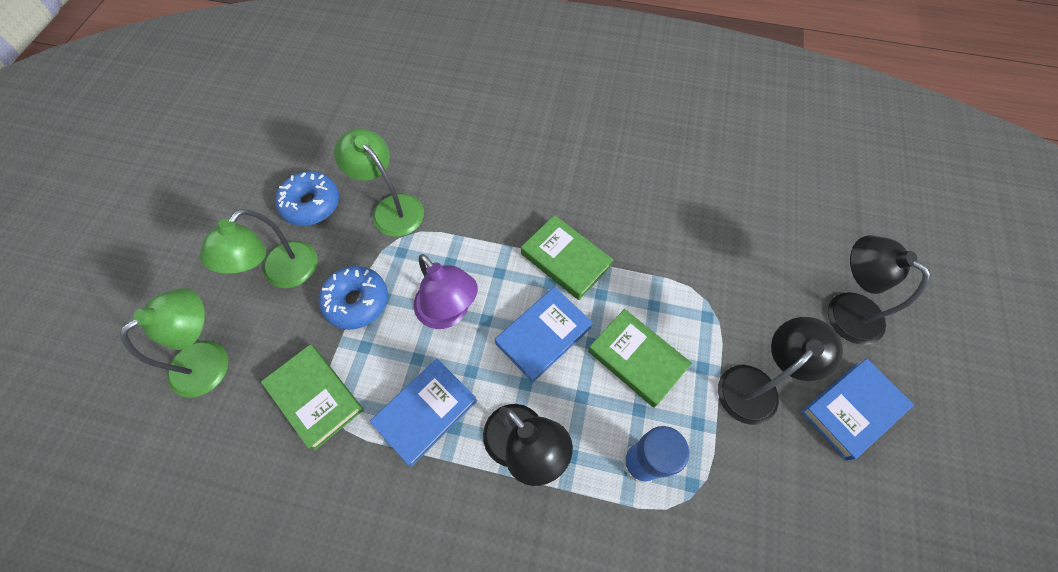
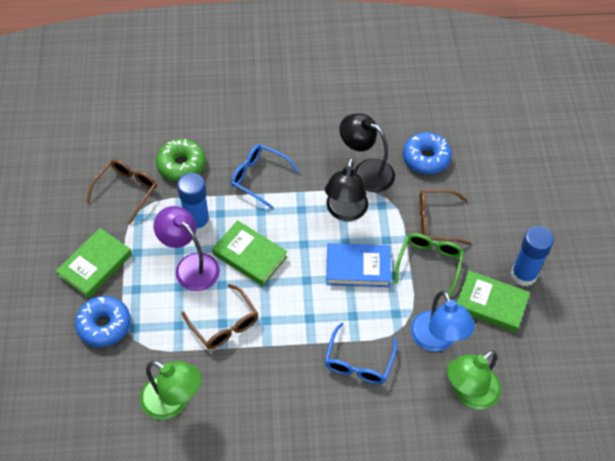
black lamp: [483,404,573,486] [718,317,843,425] [828,235,930,345] = 3 -> [325,158,368,221] [340,113,395,192] = 2
blue book: [370,359,477,467] [495,287,593,382] [801,359,914,461] = 3 -> [326,243,391,287] = 1
blue glasses: none = 0 -> [231,144,299,209] [325,322,397,384] = 2
blue glue stick: [622,426,689,484] = 1 -> [177,173,210,234] [511,226,554,286] = 2
blue lamp: none = 0 -> [411,291,475,352] = 1
brown glasses: none = 0 -> [86,159,157,225] [181,284,258,349] [419,190,472,245] = 3
green donut: none = 0 -> [156,139,206,181] = 1
green glasses: none = 0 -> [394,233,464,297] = 1
green lamp: [120,288,229,398] [199,209,318,288] [334,128,424,237] = 3 -> [140,361,202,420] [447,350,501,409] = 2

